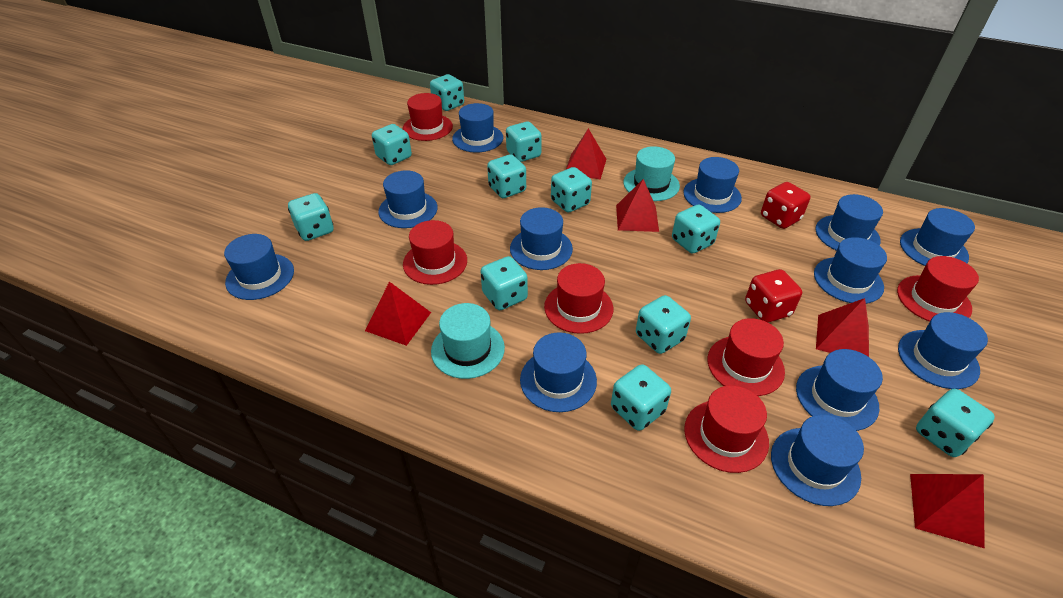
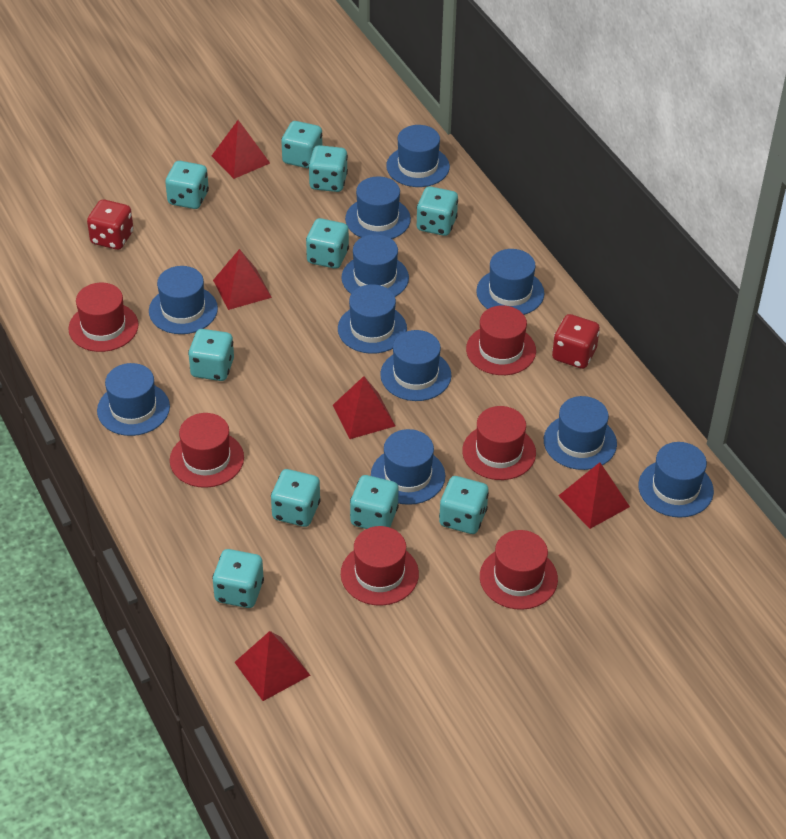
blue hat: [224,234,294,300] [378,170,438,228] [452,103,503,153] [510,207,573,270] [520,332,597,412] [683,157,742,213] [771,414,864,506] [796,349,883,431] [814,237,887,304] [815,194,883,251] [898,312,988,389] [900,208,975,266] = 12 -> [97,363,170,436] [149,266,218,334] [338,284,407,354] [341,234,409,297] [345,176,411,239] [371,429,445,505] [380,330,451,401] [386,125,450,187] [476,249,544,315] [544,396,617,470] [639,442,714,518] = 11
turquoise dice: [288,193,334,241] [372,124,412,165] [430,74,464,111] [480,256,528,310] [487,154,526,198] [506,121,542,162] [551,167,592,213] [611,364,671,431] [636,295,691,354] [672,205,720,254] [916,389,995,457] = 11 -> [165,161,209,209] [188,329,234,381] [212,549,264,608] [271,469,321,527] [281,121,322,169] [306,218,349,269] [308,145,348,192] [350,475,399,529] [417,186,458,236] [439,476,489,534] = 10
turquoise hat: [431,303,505,379] [623,146,680,201] = 2 -> none = 0

